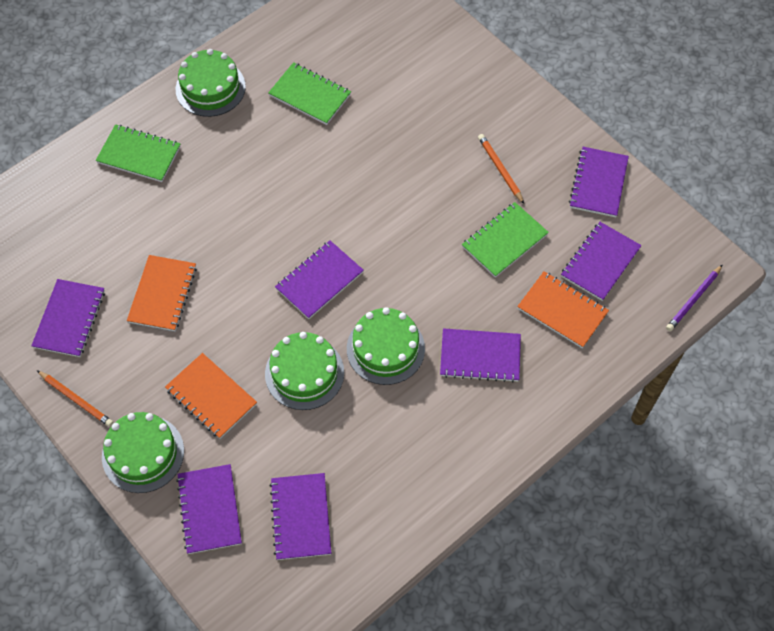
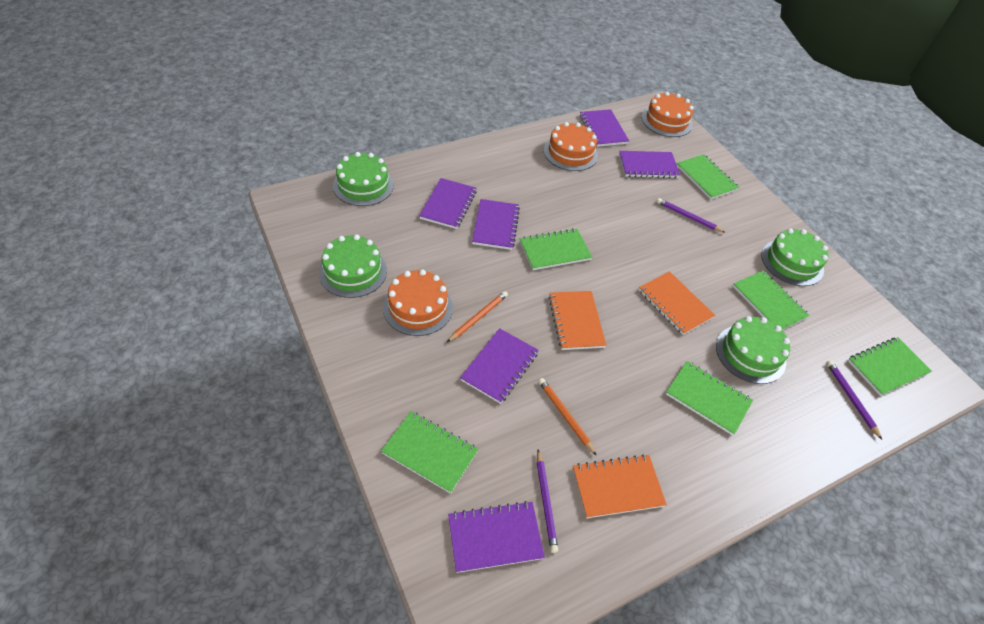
green notebook: [96,124,181,182] [268,62,351,125] [462,202,549,277] = 3 -> [381,411,478,494] [520,228,592,270] [666,361,753,436] [677,154,740,199] [733,270,810,330] [848,337,932,396] = 6
orange cake: none = 0 -> [383,269,453,336] [544,122,598,171] [642,92,694,137] = 3
purple notebook: [31,279,105,357] [176,464,242,554] [269,473,331,560] [275,240,364,319] [440,328,521,383] [561,222,642,301] [569,147,629,217] = 7 -> [419,178,476,229] [448,501,545,573] [460,328,539,404] [472,199,520,250] [580,109,629,147] [619,151,680,178] = 6
purple pencil: [666,264,723,331] = 1 -> [537,450,558,553] [657,198,726,233] [826,360,882,440] = 3

